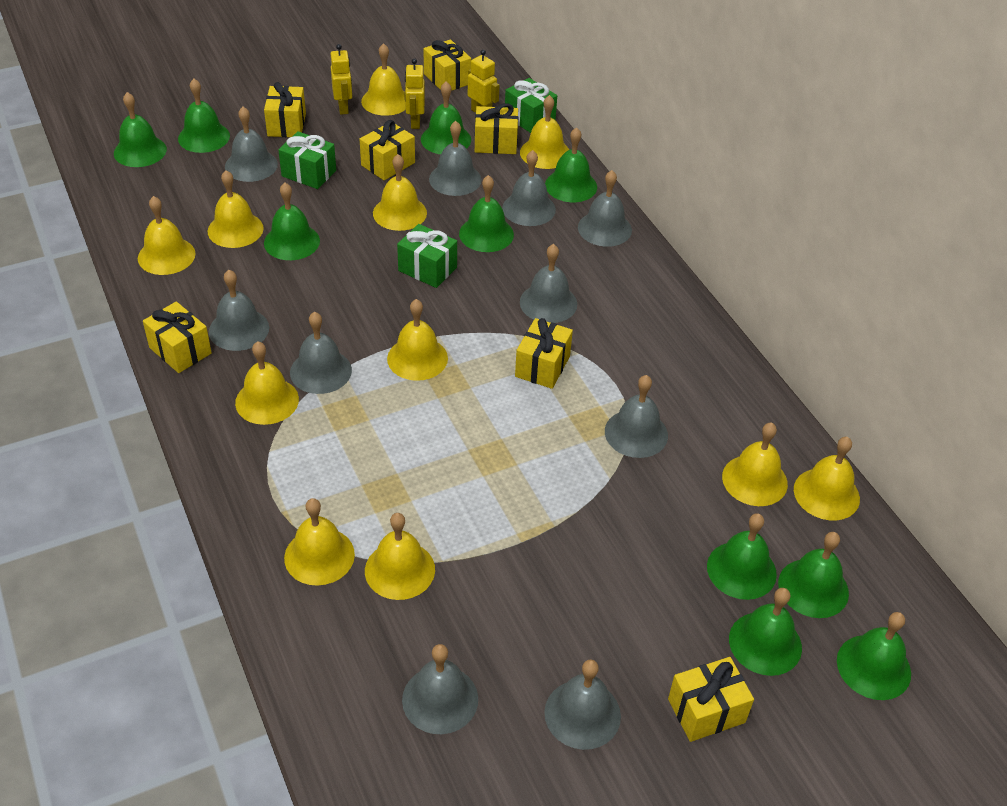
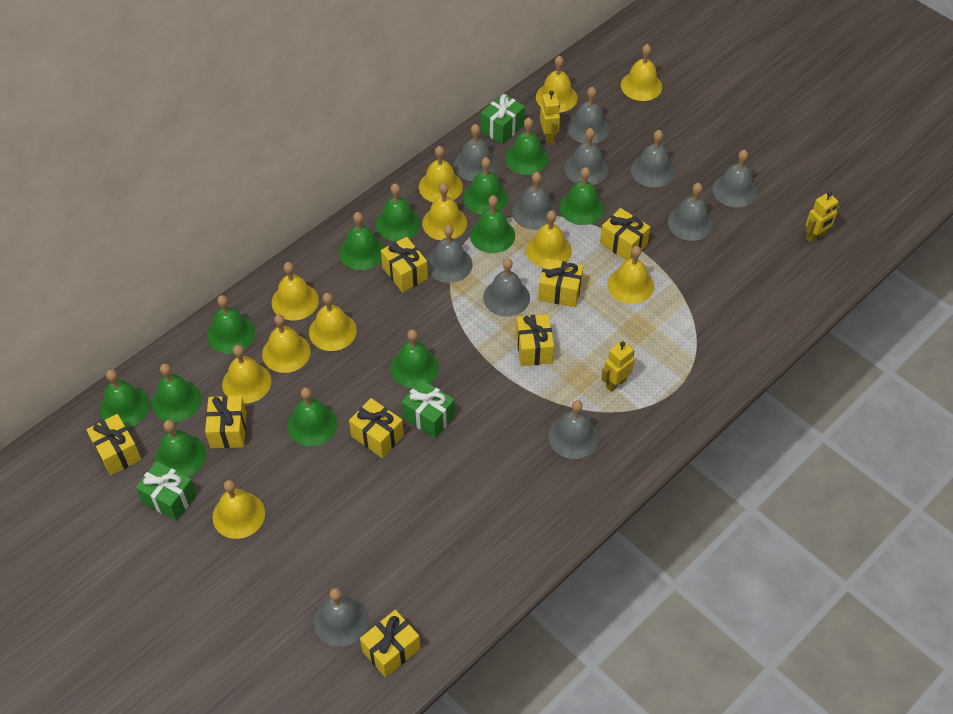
green bell: [114,92,167,167] [178,79,230,153] [264,183,320,260] [421,82,471,154] [459,175,514,252] [545,127,597,202] [707,513,777,600] [729,588,802,676] [778,532,849,618] [837,612,911,700] = 10 -> [100,370,150,428] [152,364,202,422] [155,420,206,477] [207,295,255,354] [287,388,337,446] [339,212,384,270] [375,184,421,241] [390,330,439,388] [463,157,508,215] [470,195,515,253] [505,117,548,175] [560,167,604,225] = 12
grey bell: [209,270,269,351] [225,107,278,182] [290,312,352,394] [402,644,478,734] [429,121,481,196] [502,150,556,226] [520,244,577,323] [544,659,621,750] [578,170,632,247] [605,375,668,458] = 10 -> [314,588,369,647] [427,225,473,283] [454,124,497,181] [483,258,530,317] [512,172,557,230] [548,400,599,459] [565,128,608,185] [567,87,610,144] [631,130,675,187] [668,183,713,241] [713,150,757,207] = 11
yellow gift: [143,302,212,373] [264,82,306,137] [360,120,415,180] [424,39,471,91] [475,103,518,154] [515,318,573,389] [668,657,754,742] = 7 -> [86,414,142,475] [205,396,246,448] [349,398,404,458] [360,610,420,678] [381,237,428,293] [516,314,554,366] [538,259,584,307] [600,208,650,260] = 8

